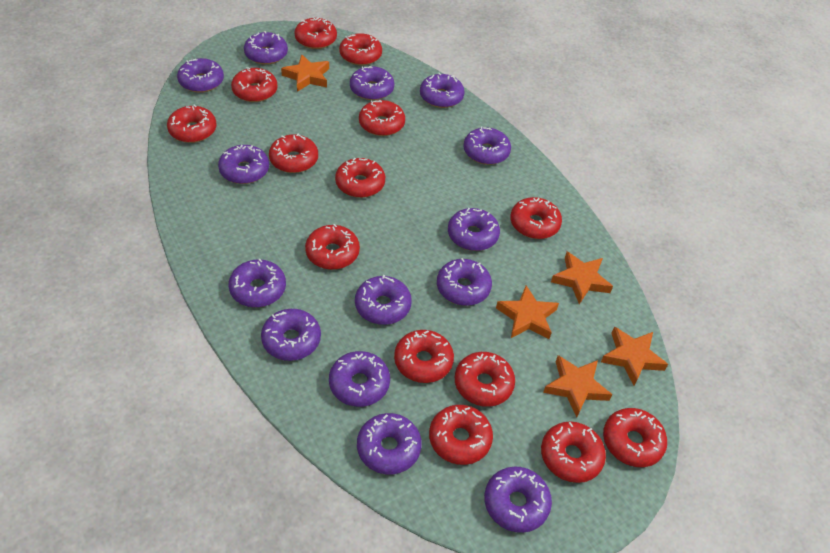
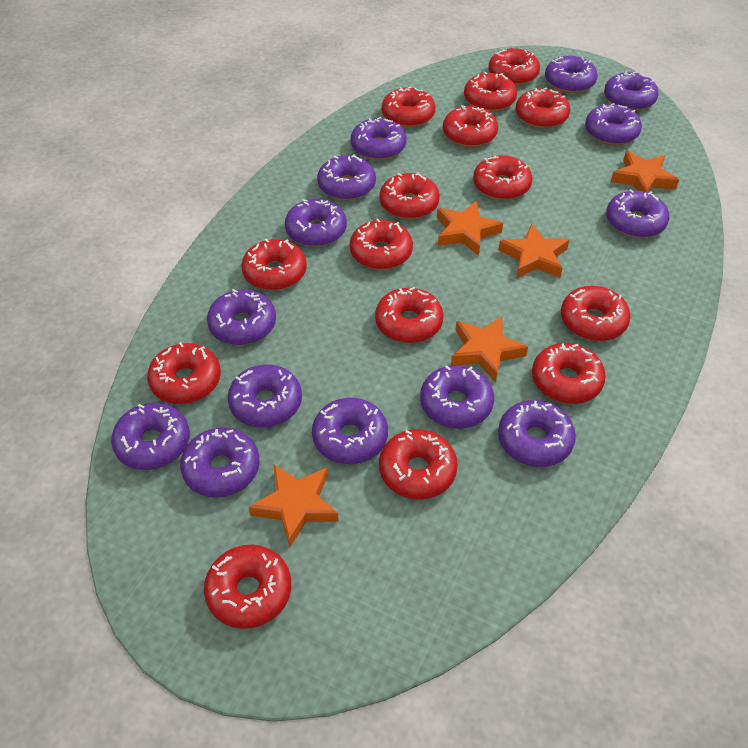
red donut: [167,104,216,143] [231,67,278,102] [269,133,318,173] [295,18,337,49] [305,224,360,270] [335,158,385,198] [339,33,382,66] [359,100,405,136] [394,330,454,383] [429,405,493,465] [455,352,515,407] [510,197,562,239] [541,421,606,483] [603,408,667,467] = 14 -> [147,342,221,404] [204,545,291,629] [241,239,307,290] [350,219,413,270] [375,287,444,343] [379,429,458,499] [380,172,440,219] [382,86,435,127] [443,105,498,147] [464,72,517,112] [473,155,532,200] [489,48,540,85] [516,88,570,129] [532,343,606,404] [561,286,631,341] = 15

